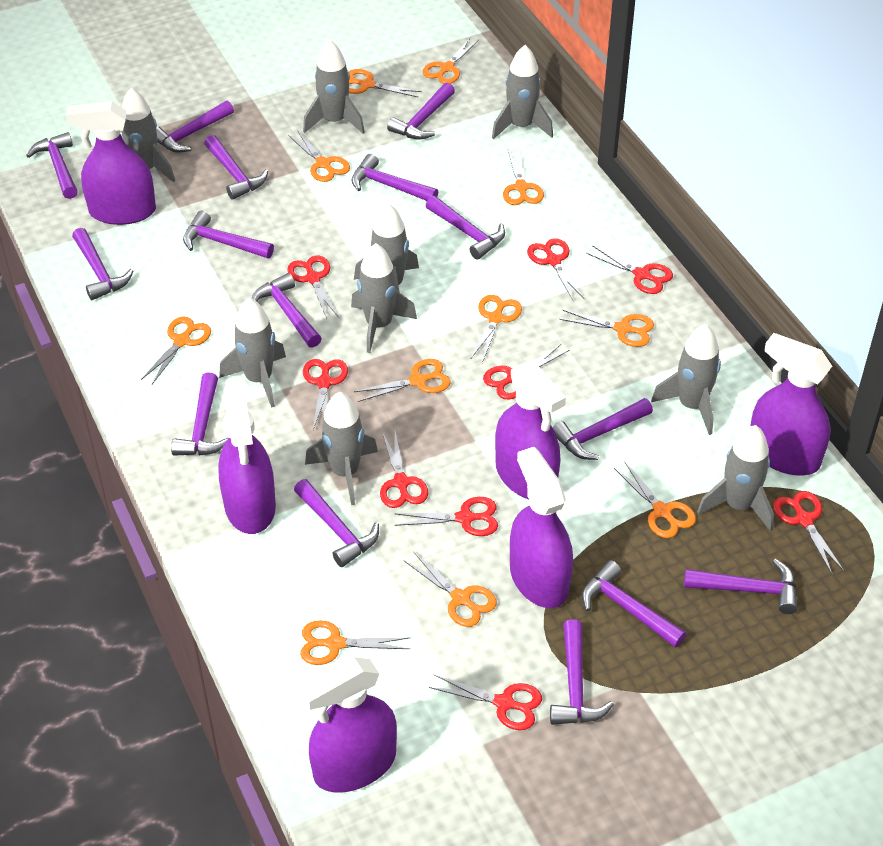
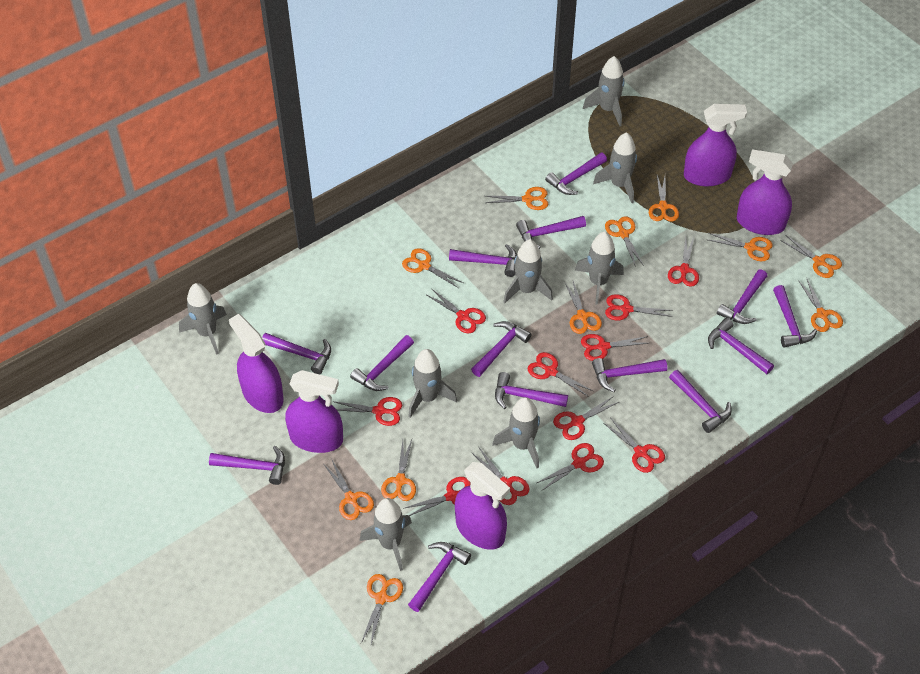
grey rocket: [121,88,175,183] [219,298,286,408] [303,40,365,133] [305,392,378,505] [351,243,417,353] [354,203,419,293] [492,45,553,139] [651,324,721,435] [697,425,774,532] = 9 -> [179,283,227,355] [360,498,412,571] [408,349,457,418] [492,397,540,468] [503,239,553,303] [575,231,624,305] [583,56,625,126] [593,132,637,203] = 8
purple hammer: [26,132,78,199] [72,228,133,300] [156,100,234,153] [171,373,228,456] [183,211,274,258] [204,135,268,200] [252,273,322,348] [294,479,379,567] [351,154,438,201] [387,83,455,139] [426,196,505,259] [550,619,614,725] [552,398,653,460] [582,560,686,648] [684,559,798,614] = 15 -> [209,446,285,485] [262,333,331,375] [350,335,414,391] [408,542,471,612] [449,244,517,277] [471,321,532,377] [495,372,568,409] [516,216,586,249] [545,153,607,195] [592,358,667,392] [669,370,732,433] [708,318,774,374] [717,269,767,324] [773,285,817,348] = 14
purple spray bottle: [66,101,156,225] [218,392,276,534] [300,657,397,793] [495,361,566,499] [510,447,573,608] [751,333,832,475] = 6 -> [229,314,284,413] [285,370,343,453] [455,462,510,550] [684,104,747,186] [737,149,793,235] = 5
red scissors: [287,256,339,319] [303,359,348,430] [380,432,429,508] [394,497,498,536] [429,675,542,730] [483,344,569,399] [527,239,584,300] [586,245,673,294] [773,491,844,574] = 9 -> [332,397,402,426] [403,477,470,516] [427,289,486,333] [471,448,529,505] [528,352,593,397] [537,443,604,490] [553,396,619,440] [581,334,648,361] [604,418,665,473] [605,294,673,320] [668,237,699,287] = 11

